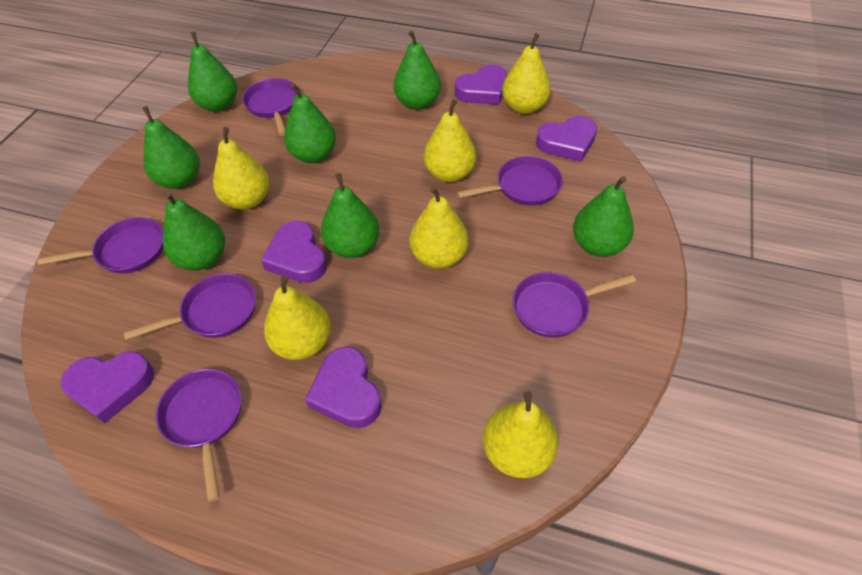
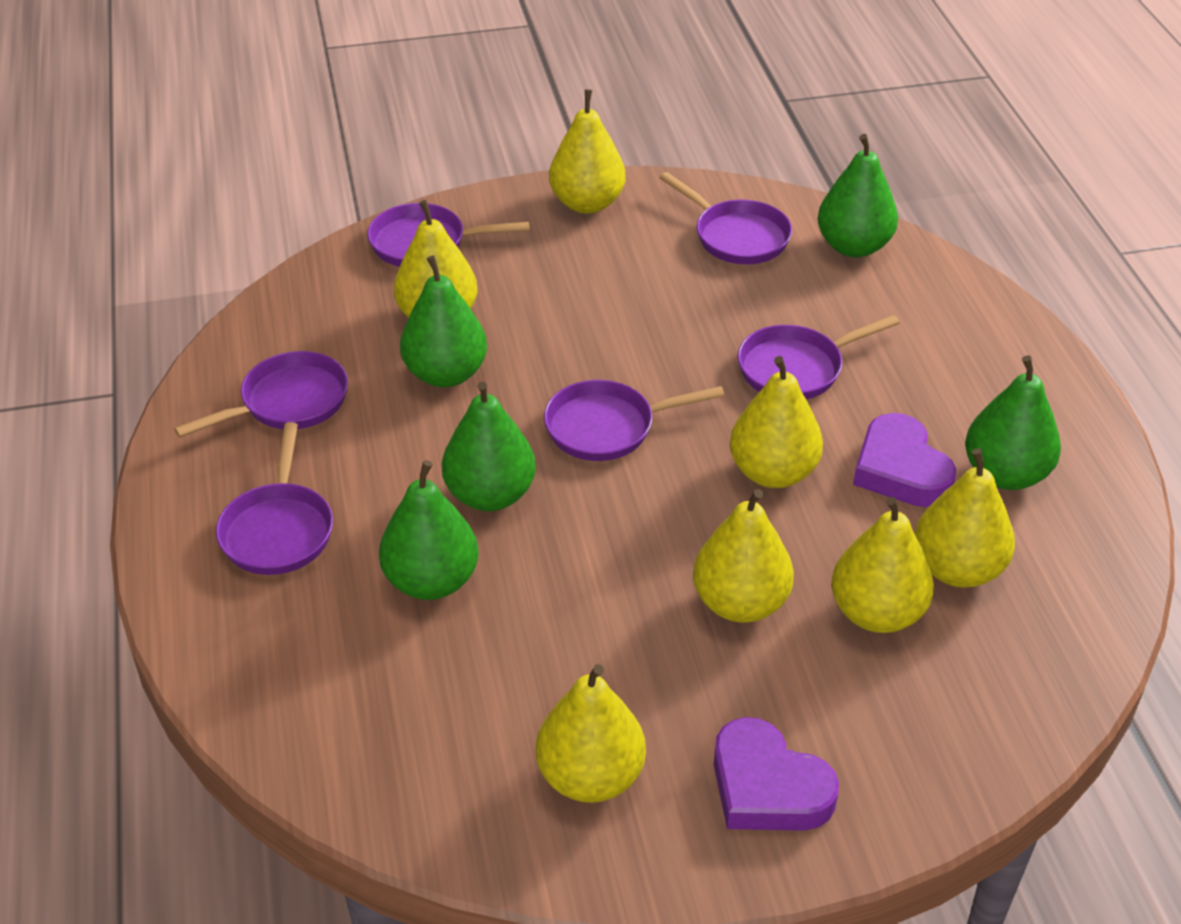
green pear: [142,106,200,189] [163,192,225,270] [188,32,237,112] [284,83,336,163] [321,173,380,258] [393,30,441,110] [573,176,634,257] = 7 -> [379,460,479,600] [400,255,487,387] [442,381,536,511] [818,134,898,257] [965,355,1061,490] = 5
purple heart: [61,351,154,423] [261,221,327,283] [305,347,382,428] [455,64,507,105] [536,116,597,162] = 5 -> [714,717,839,831] [853,413,956,507] = 2
yellow pear: [213,127,270,210] [264,275,331,360] [410,186,469,269] [424,99,476,182] [483,391,558,478] [502,33,551,114] = 6 -> [394,200,478,318] [536,664,646,803] [549,89,626,214] [693,489,794,623] [730,356,823,488] [831,497,934,633] [915,448,1015,588] = 7

